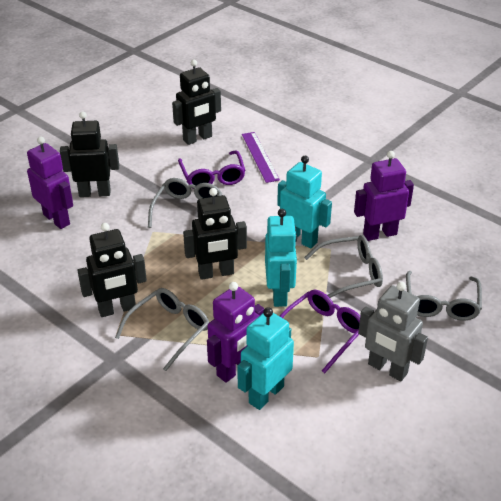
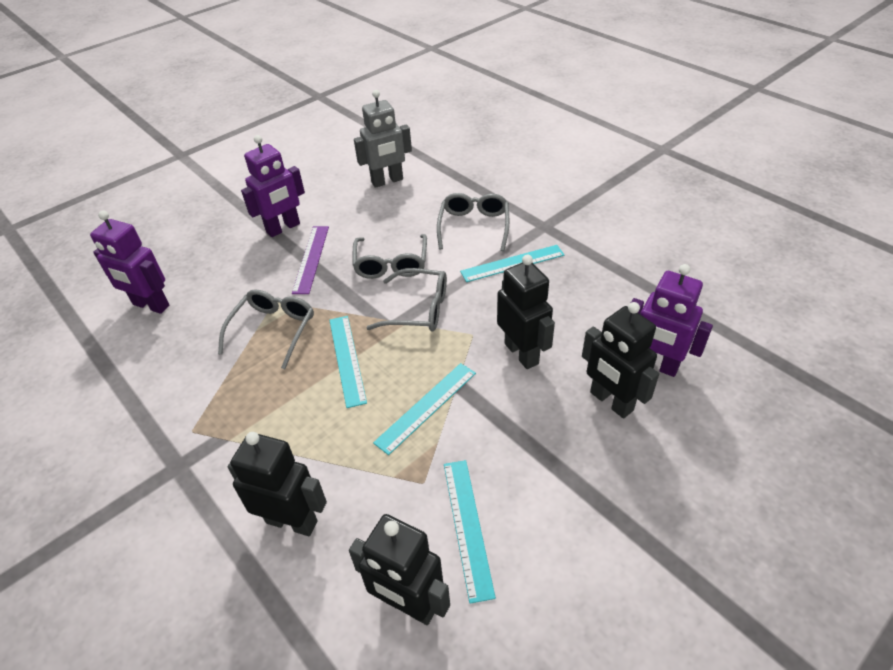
purple glasses: [178,150,245,189] [280,290,360,373] = 2 -> none = 0
turquoise robot: [237,307,294,410] [265,209,297,307] [277,156,332,249] = 3 -> none = 0
turquoise ruler: none = 0 -> [330,316,367,408] [373,363,476,455] [444,460,496,604] [460,245,564,282] = 4

